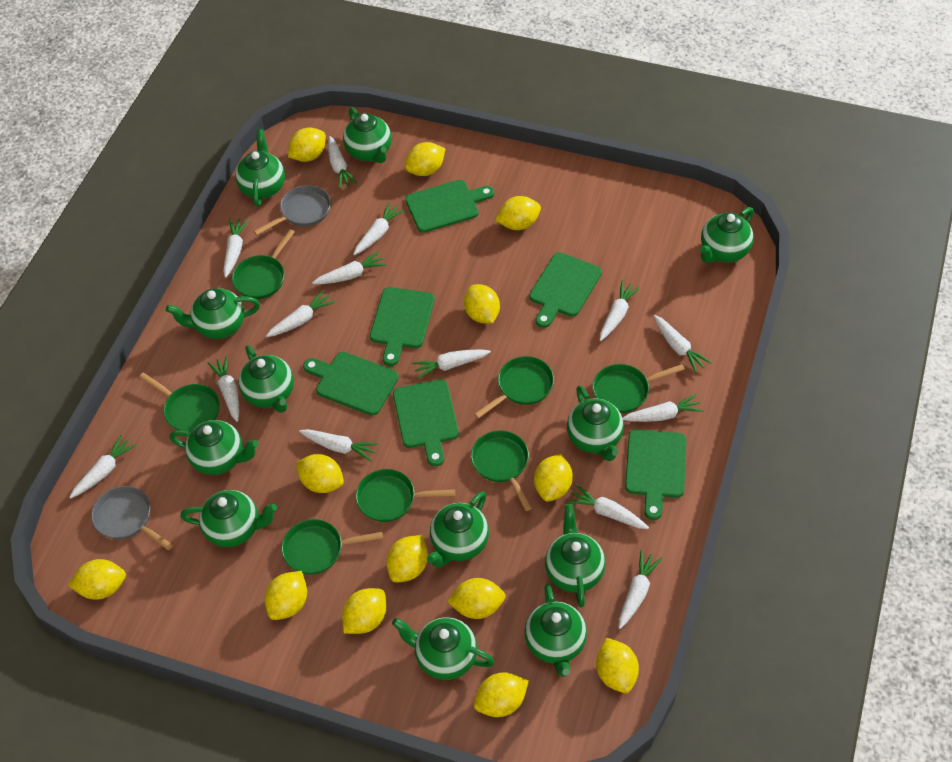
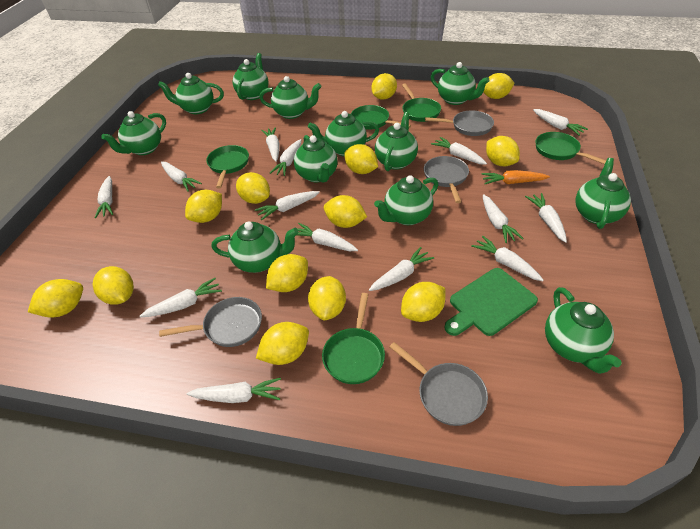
green cutting board: [303,352,399,416] [370,287,435,366] [393,379,459,466] [405,180,494,233] [529,252,602,328] [625,429,686,520] = 6 -> [444,268,538,336] = 1
green pan: [139,373,220,433] [232,229,294,299] [282,519,383,575] [356,469,455,522] [471,431,532,511] [474,356,554,419] [593,364,685,413] = 7 -> [206,145,249,188] [322,293,385,384] [351,105,411,130] [402,84,441,122] [535,132,606,164] = 5
grey pan: [91,486,173,550] [253,185,331,235] = 2 -> [159,297,262,347] [390,342,488,426] [424,156,469,203] [425,110,494,136] = 4
orange carrot: none = 0 -> [481,170,550,184] = 1

